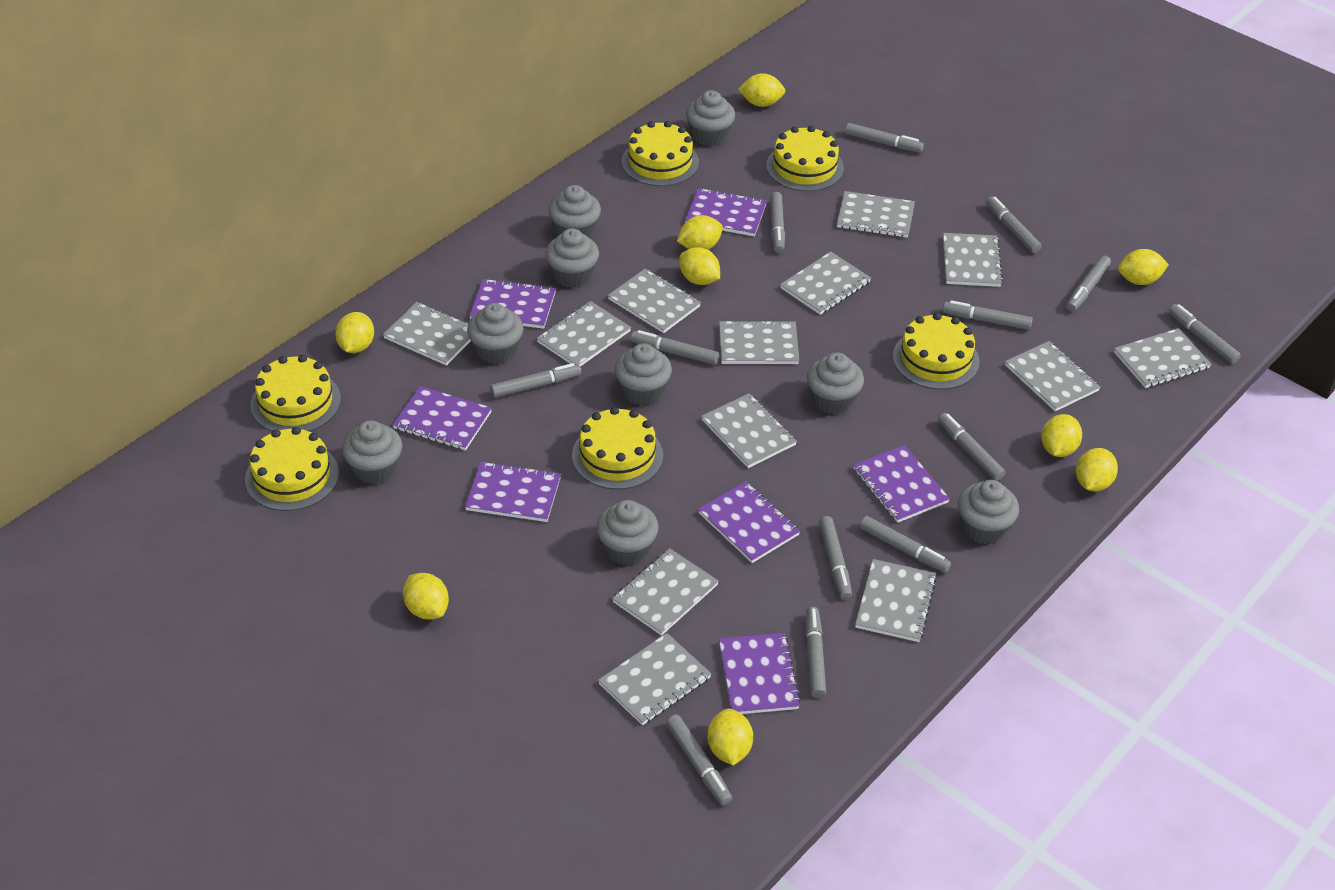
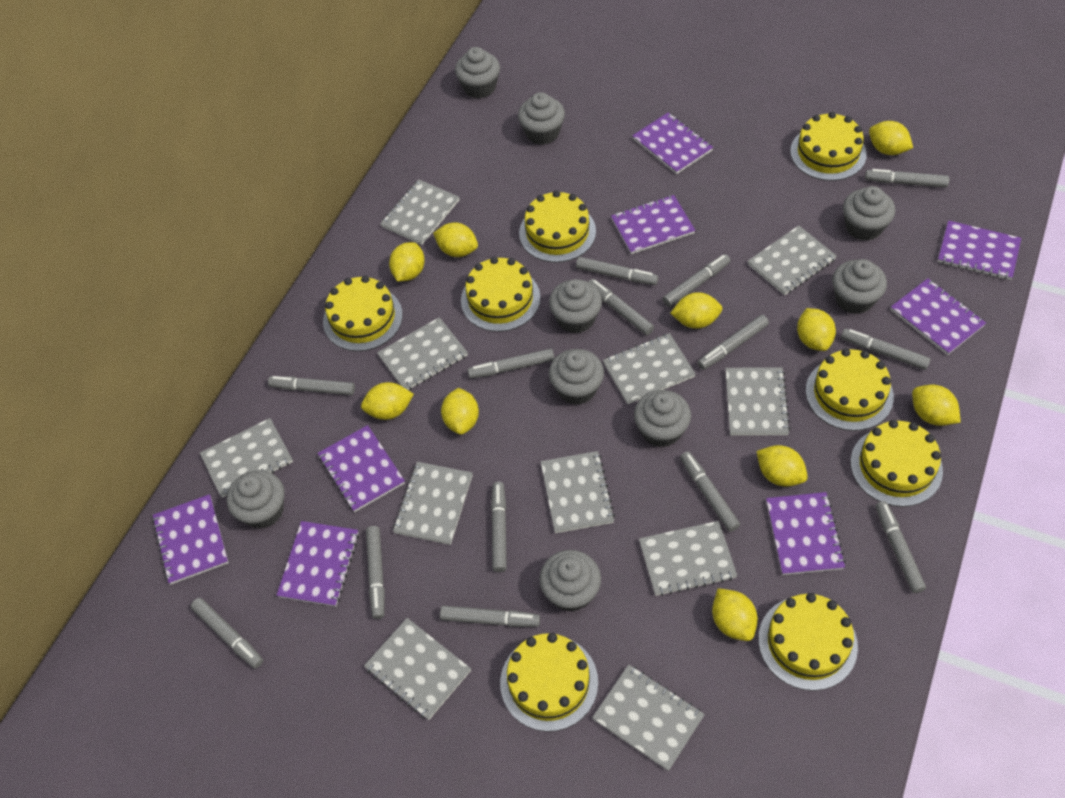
grey marker: [490,363,581,398] [631,330,719,365] [666,715,732,805] [770,192,785,253] [805,607,826,698] [819,516,852,600] [845,123,924,152] [860,516,951,573] [938,413,1005,481] [943,300,1033,330] [986,197,1042,253] [1066,255,1111,312] [1169,304,1241,364] = 13 -> [190,598,263,669] [268,376,355,395] [366,526,385,619] [440,606,540,627] [467,349,555,379] [491,482,507,572] [576,257,658,285] [589,279,654,335] [662,254,731,307] [680,451,740,532] [697,315,769,370] [841,329,931,370] [865,169,949,188] [875,501,926,593] = 14
grey notebook: [383,302,471,366] [537,301,631,367] [598,633,712,725] [608,269,701,333] [612,548,719,636] [701,393,797,468] [719,320,799,364] [780,252,871,315] [837,191,915,238] [855,559,937,642] [943,233,1003,287] [1005,341,1100,411] [1114,328,1211,388] = 13 -> [200,418,293,498] [364,618,471,720] [377,317,468,390] [380,180,460,245] [393,462,473,545] [541,451,615,533] [592,665,705,771] [603,333,696,404] [639,521,737,596] [725,367,791,435] [747,225,837,295] = 11
purple notebook: [392,386,492,451] [465,461,561,522] [469,278,556,329] [685,188,767,236] [698,481,800,563] [719,633,801,714] [853,445,950,523] = 7 -> [152,494,228,584] [277,521,359,607] [318,425,405,512] [611,195,695,254] [632,112,713,174] [766,492,846,575] [890,278,986,355] [938,220,1021,280] = 8
yellow cake: [245,427,339,511] [250,355,341,431] [572,407,663,490] [622,121,699,186] [766,126,844,191] [893,313,980,390] = 6 -> [323,276,403,351] [461,257,540,332] [500,633,598,732] [519,190,596,263] [758,593,858,691] [790,112,867,181] [806,348,894,431] [850,420,943,507] = 8
yellow lemon: [335,312,374,353] [403,573,449,620] [677,215,723,250] [679,247,720,285] [707,709,753,765] [738,73,785,107] [1041,414,1082,457] [1076,448,1118,491] [1118,249,1169,285] = 9 -> [361,382,414,420] [389,242,425,281] [433,222,478,257] [441,388,479,435] [671,292,722,329] [712,588,758,641] [756,445,808,487] [797,308,836,351] [869,121,913,155] [912,385,961,426] = 10

